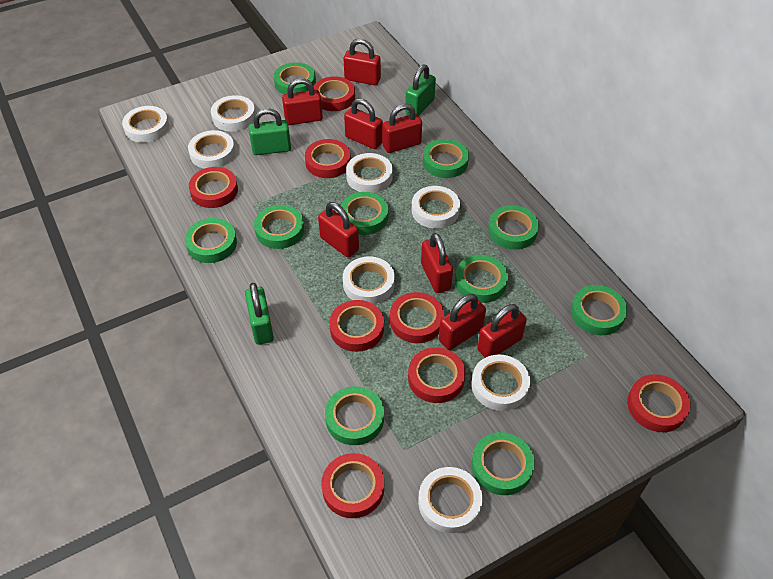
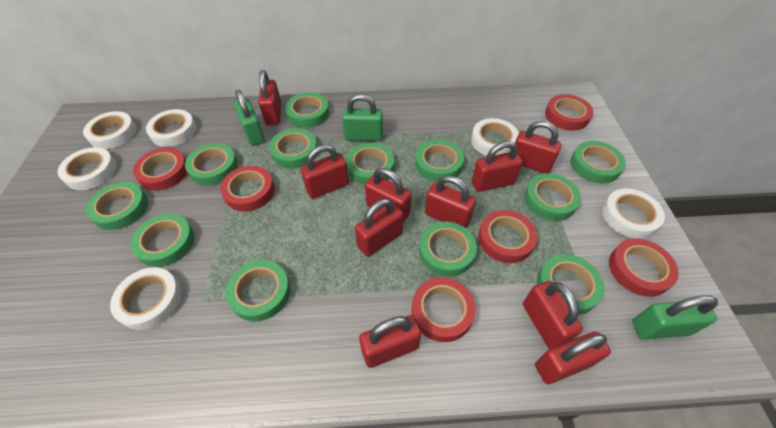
green tape: [185,218,237,263] [254,205,304,249] [274,62,316,95] [325,386,384,445] [341,192,388,235] [423,139,469,178] [455,255,508,303] [471,432,535,495] [488,205,539,250] [571,285,628,335] = 10 -> [86,182,148,230] [131,214,195,267] [185,143,238,186] [226,260,291,321] [269,128,317,169] [285,92,329,128] [346,143,394,185] [415,140,464,182] [419,222,477,277] [524,173,581,221] [537,254,604,315] [571,141,626,184] = 12
red padlock: [282,78,323,125] [318,202,359,258] [344,39,381,85] [344,98,383,149] [382,104,422,153] [421,233,453,293] [439,294,486,350] [477,304,527,358] = 8 -> [259,70,281,126] [301,145,349,199] [355,199,403,257] [359,315,421,368] [365,168,412,222] [425,175,476,228] [472,141,523,192] [515,121,562,174] [523,281,583,349] [535,332,611,384] = 10
red tape: [189,167,238,208] [305,139,351,178] [313,76,355,111] [321,453,384,518] [329,300,384,352] [390,292,444,343] [408,347,466,403] [627,374,691,432] = 8 -> [133,148,187,191] [220,166,275,212] [412,277,476,342] [478,210,537,263] [545,94,593,130] [609,238,679,297] = 6
white tape: [122,106,169,143] [188,130,235,169] [211,95,255,132] [343,257,395,304] [346,153,393,193] [412,186,460,229] [418,467,483,533] [471,355,530,411] = 8 -> [57,147,117,190] [83,111,137,149] [110,267,182,330] [146,109,197,147] [471,118,519,156] [602,189,665,239] = 6

